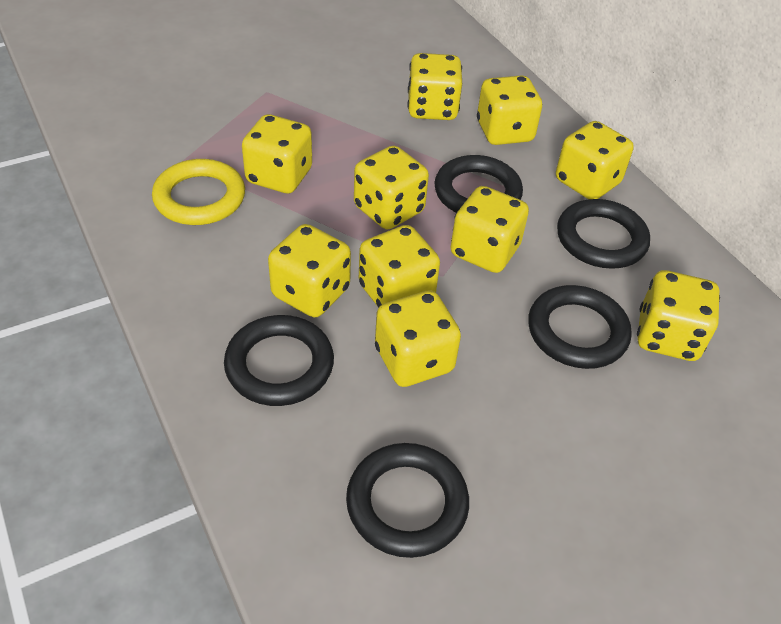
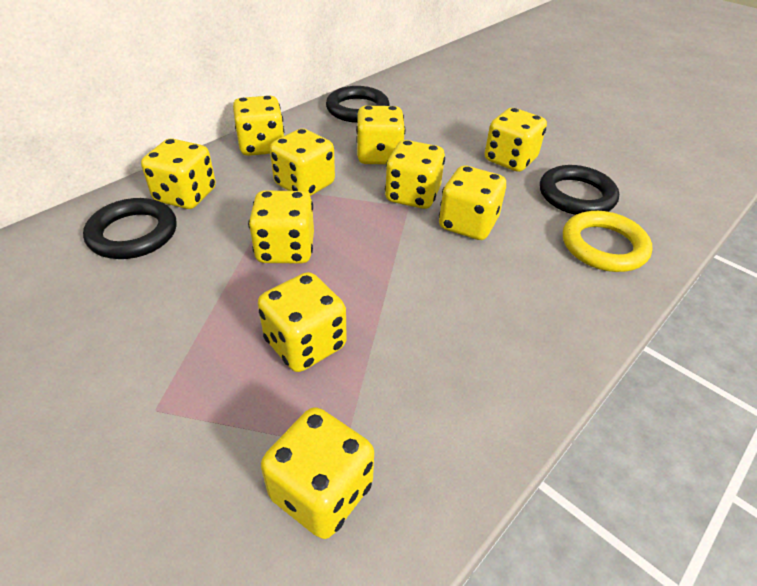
black ring: [224,315,334,406] [346,443,469,558] [434,155,523,212] [528,285,632,369] [557,199,650,269] = 5 -> [83,198,177,259] [326,86,390,123] [540,165,619,215] = 3

